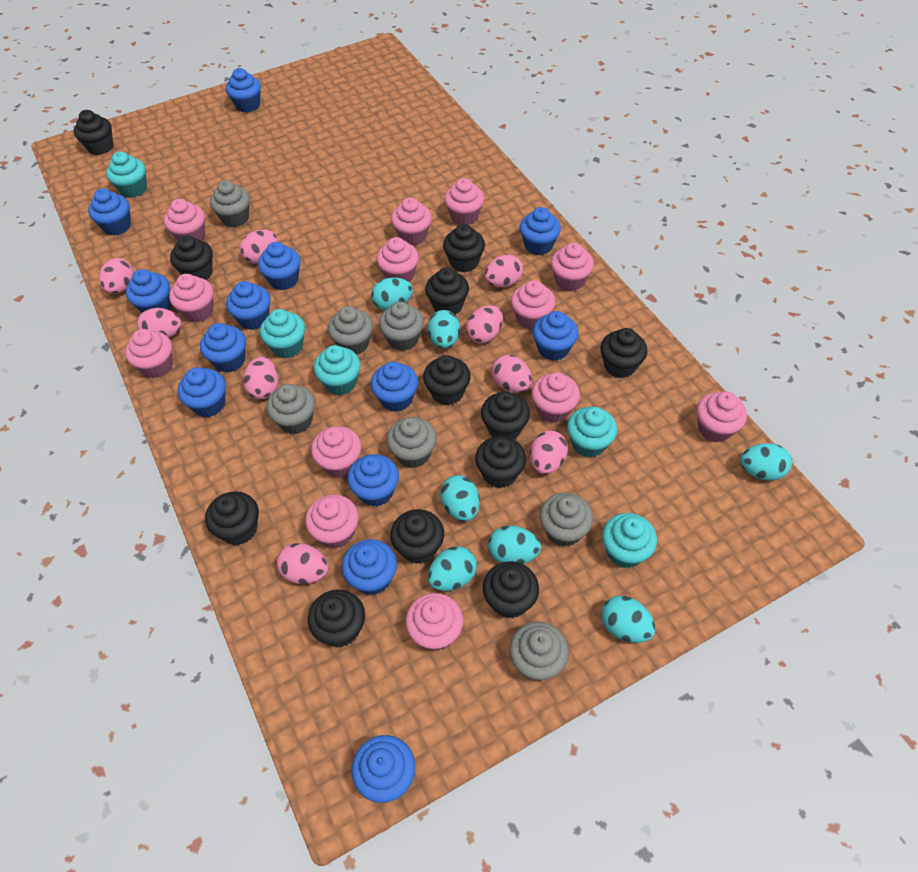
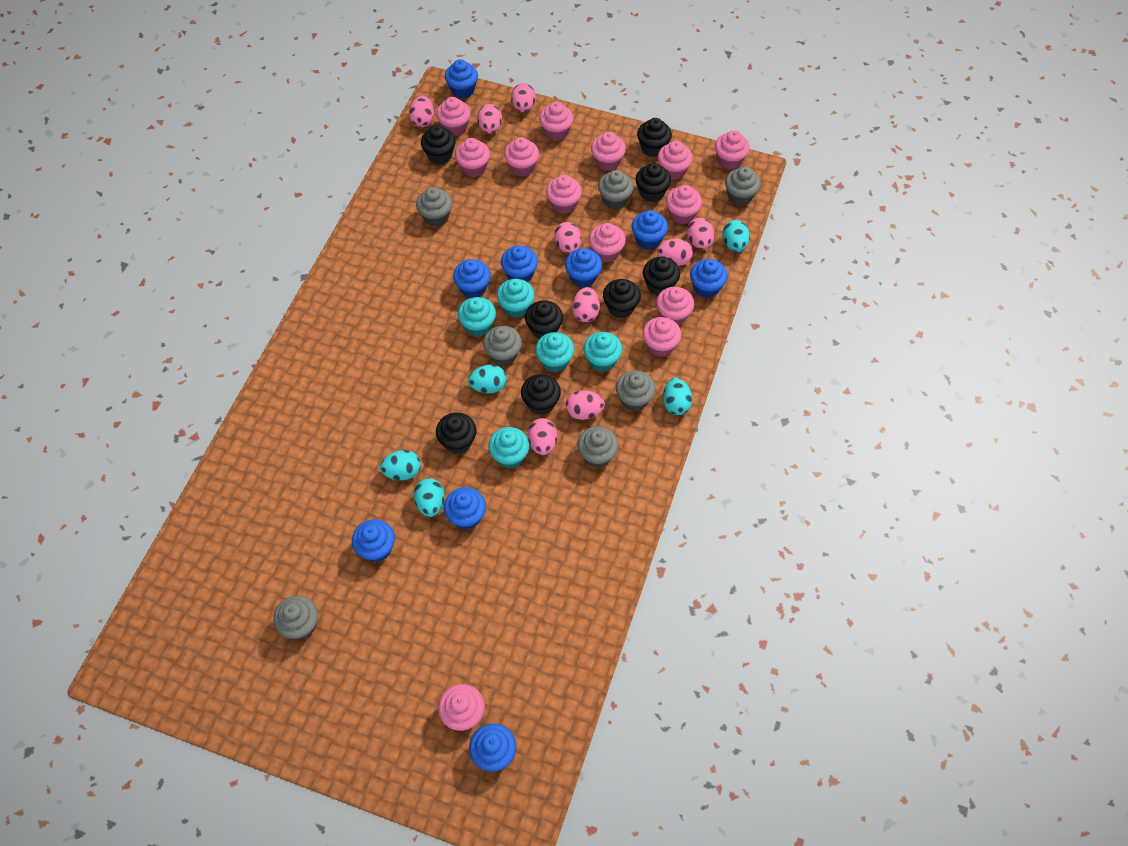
black cupcake: [74,110,113,155] [170,235,213,280] [205,491,259,545] [308,590,365,647] [390,509,444,564] [423,355,471,405] [425,268,469,315] [443,224,485,272] [475,436,526,488] [481,391,530,439] [483,561,539,618] [600,328,647,378] = 12 -> [421,125,456,164] [436,413,477,454] [521,374,561,415] [525,301,563,339] [603,279,641,318] [636,163,671,202] [637,118,672,157] [643,256,680,295] = 8
blue cupcake: [88,188,131,236] [126,269,171,313] [178,367,226,417] [200,323,246,373] [226,68,261,113] [226,281,270,330] [258,242,300,290] [342,539,397,595] [347,454,399,507] [352,735,415,803] [371,362,418,412] [520,207,561,255] [533,311,579,361] = 13 -> [352,519,395,562] [444,487,486,530] [445,59,478,98] [453,259,491,298] [469,724,516,772] [501,245,538,282] [565,248,602,287] [632,210,668,250] [690,259,728,298] = 9
turquoise egg: [371,277,413,310] [427,310,460,349] [428,546,477,591] [440,475,480,521] [488,525,541,564] [601,596,656,643] [740,443,792,481] = 7 -> [380,450,421,480] [414,478,445,517] [468,365,507,393] [663,378,693,415] [722,220,750,252] = 5

